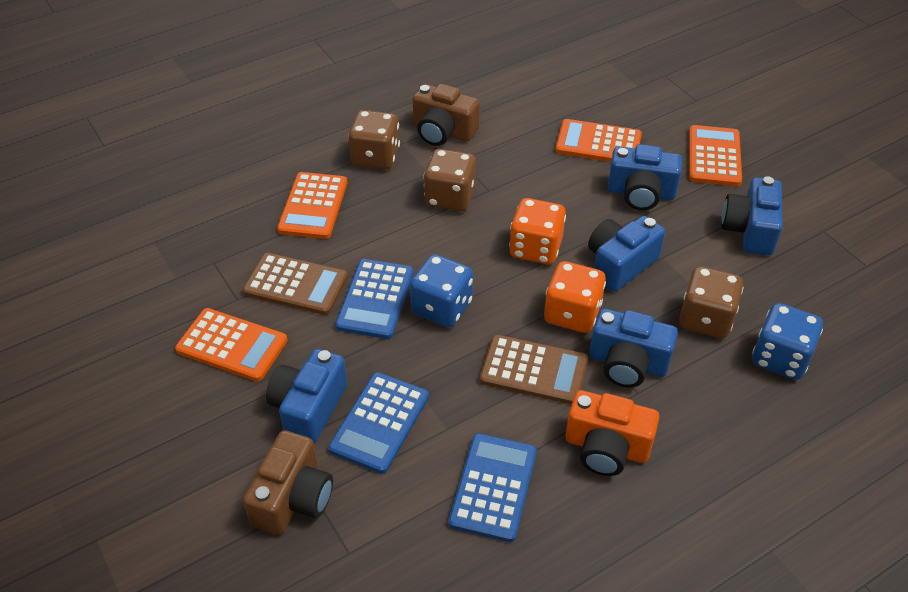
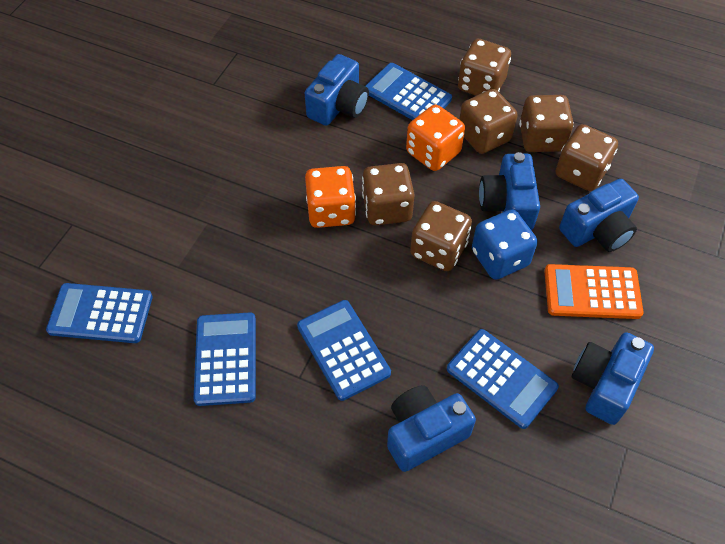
blue calculator: [328,372,429,474] [336,259,413,339] [449,433,537,542] = 3 -> [46,283,153,343] [193,312,256,406] [297,300,391,401] [365,63,452,120] [447,329,559,429] = 5
blue dice: [410,254,473,328] [752,303,823,380] = 2 -> [472,209,538,280] = 1
brown calculator: [243,253,348,315] [480,335,588,405] = 2 -> none = 0
brown camera: [243,430,333,535] [413,84,480,146] = 2 -> none = 0
brown dice: [348,110,400,169] [423,149,476,211] [679,266,743,338] = 3 -> [362,163,415,225] [410,201,472,271] [458,39,511,96] [459,89,518,154] [519,95,574,152] [556,124,618,191] = 6
orange calculator: [175,308,288,381] [277,172,347,239] [555,119,642,162] [689,125,742,186] = 4 -> [544,264,644,319] = 1
orange camera: [566,390,659,476] = 1 -> none = 0

